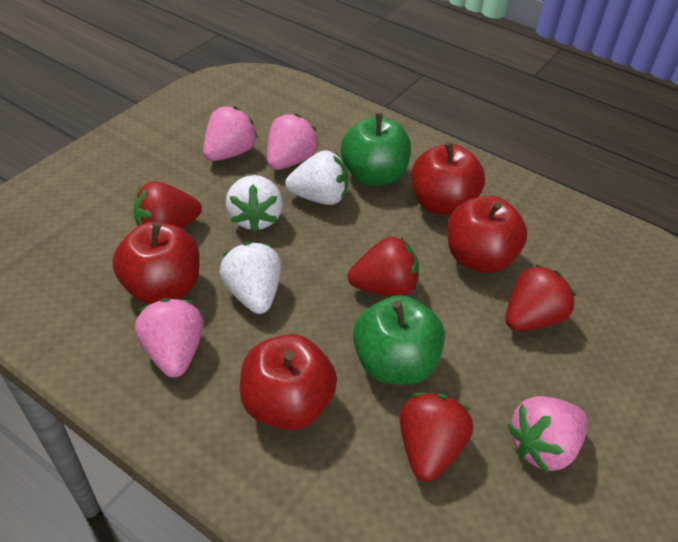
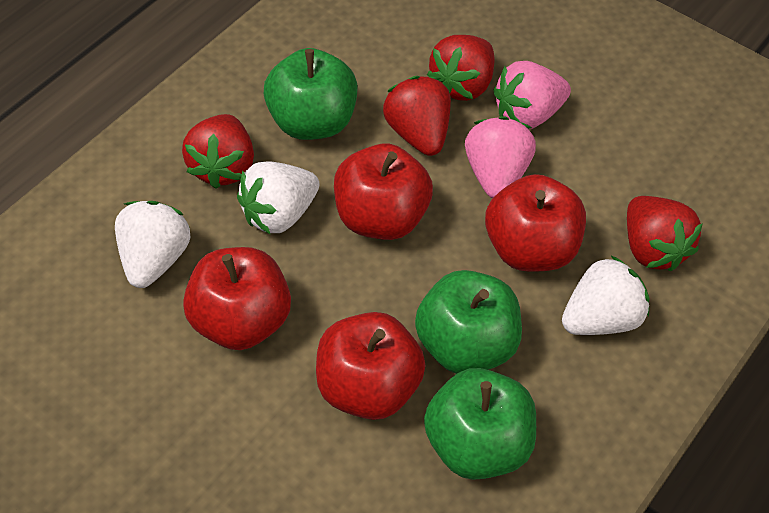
green apple: [341,113,411,186] [353,295,445,384] = 2 -> [264,48,358,140] [415,270,522,374] [424,368,536,480] = 3
pink strawberry: [135,298,204,378] [203,106,258,161] [267,113,319,170] [507,396,588,473] = 4 -> [465,116,536,198] [493,61,571,129] = 2

